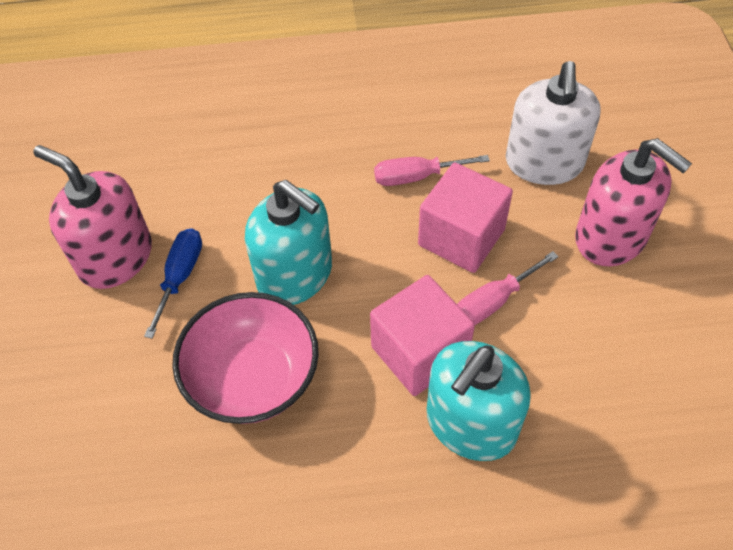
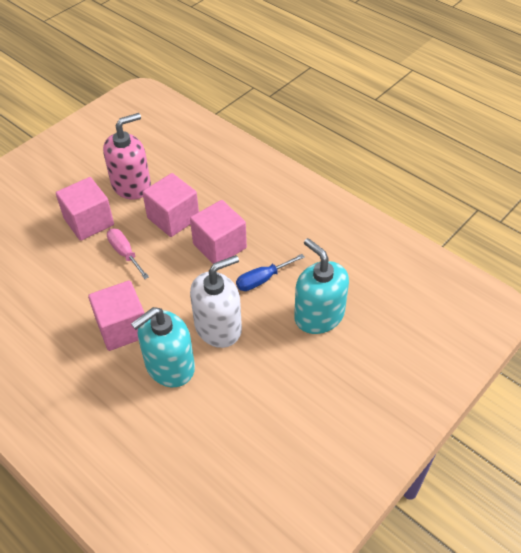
pink bowl: [172,292,319,424] = 1 -> none = 0
pink cube: [370,275,475,396] [418,163,513,273] = 2 -> [56,177,114,241] [88,281,144,351] [142,173,199,237] [190,200,247,264] = 4
pink screwdriver: [374,155,490,186] [457,251,559,325] = 2 -> [107,229,149,279] = 1
pink soap dispenser: [33,145,152,289] [575,138,692,266] = 2 -> [103,113,151,200] = 1

